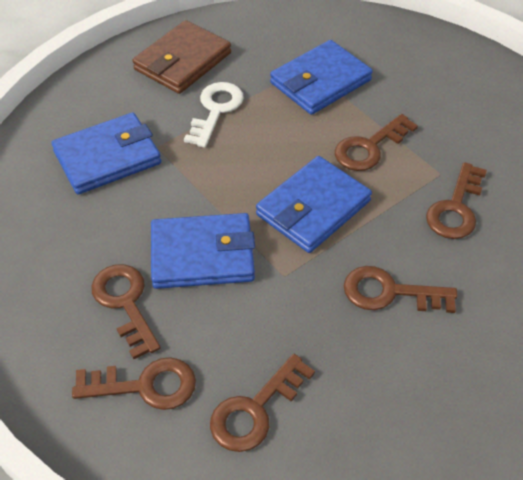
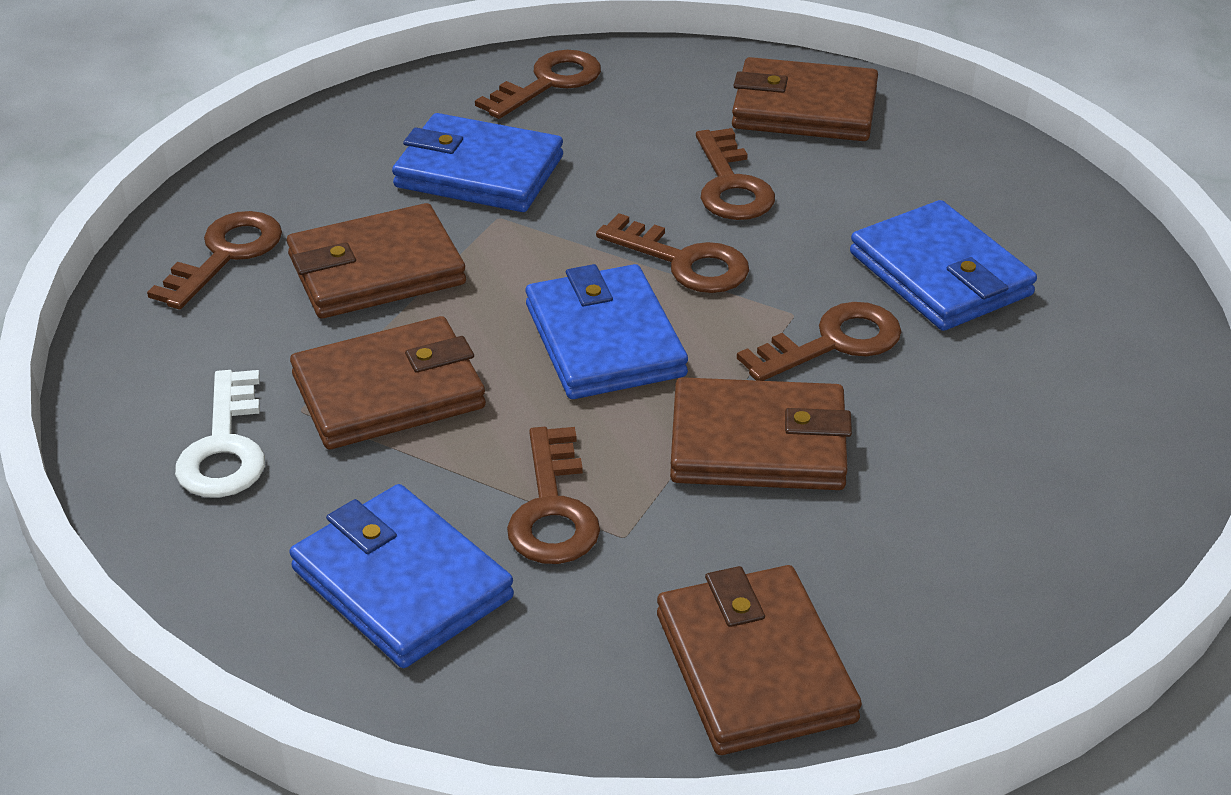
brown wallet: [133,20,231,94] = 1 -> [287,203,466,318] [290,316,486,449] [657,565,862,755] [670,377,852,490] [732,57,878,141] = 5

